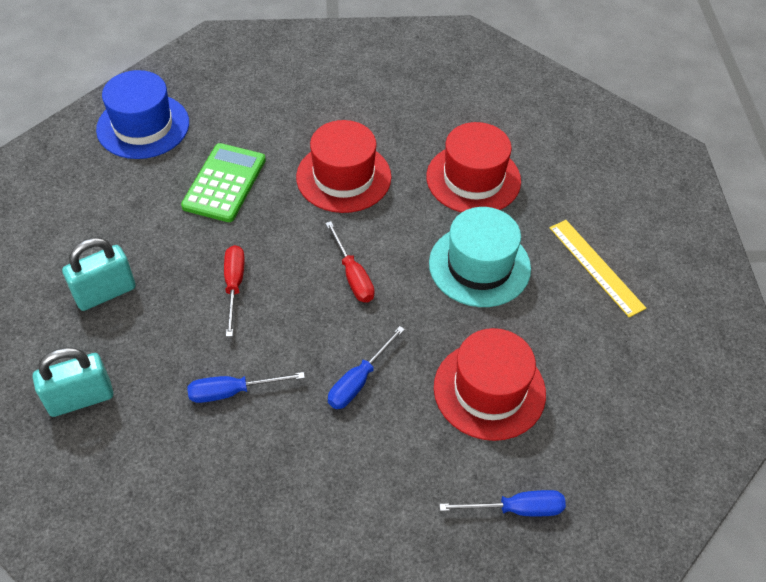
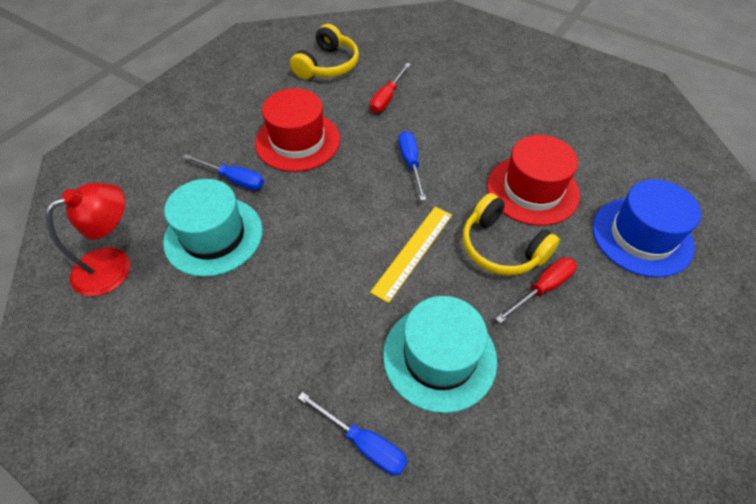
green calculator: [181,143,266,222] = 1 -> none = 0
red hat: [296,120,392,213] [426,122,521,213] [434,328,546,441] = 3 -> [255,88,340,172] [487,135,580,226] = 2
red lamp: none = 0 -> [45,183,130,296] = 1
turquoise hat: [429,207,531,307] = 1 -> [163,179,263,277] [383,296,497,413] = 2
turquoise padlock: [33,347,113,417] [62,238,136,311] = 2 -> none = 0
yellow headphones: none = 0 -> [290,24,359,79] [463,193,560,275] = 2

